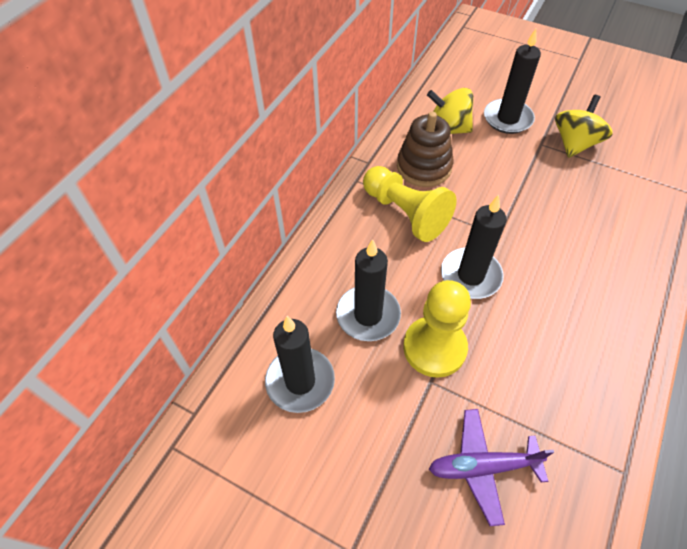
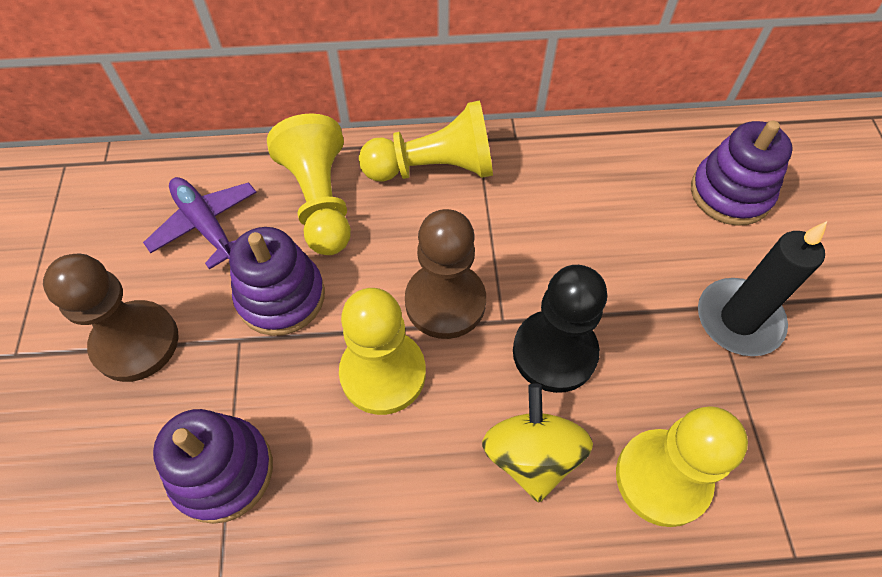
black candle: [265,316,335,413] [336,239,401,341] [441,195,507,299] [484,29,541,134] = 4 -> [698,221,827,356] = 1
black pawn: none = 0 -> [513,265,607,393] = 1
brown pawn: none = 0 -> [43,254,179,382] [405,209,486,339] = 2
brown stacking toy: [397,111,454,187] = 1 -> none = 0
purple stacking toy: none = 0 -> [153,409,273,524] [229,227,325,336] [691,120,793,226] = 3
yellow pawn: [363,166,457,242] [403,280,471,378] = 2 -> [267,113,351,255] [339,288,426,415] [359,100,493,182] [616,406,748,527] = 4
yellow spinning top: [427,88,473,134] [555,95,613,158] = 2 -> [482,383,593,502] = 1

